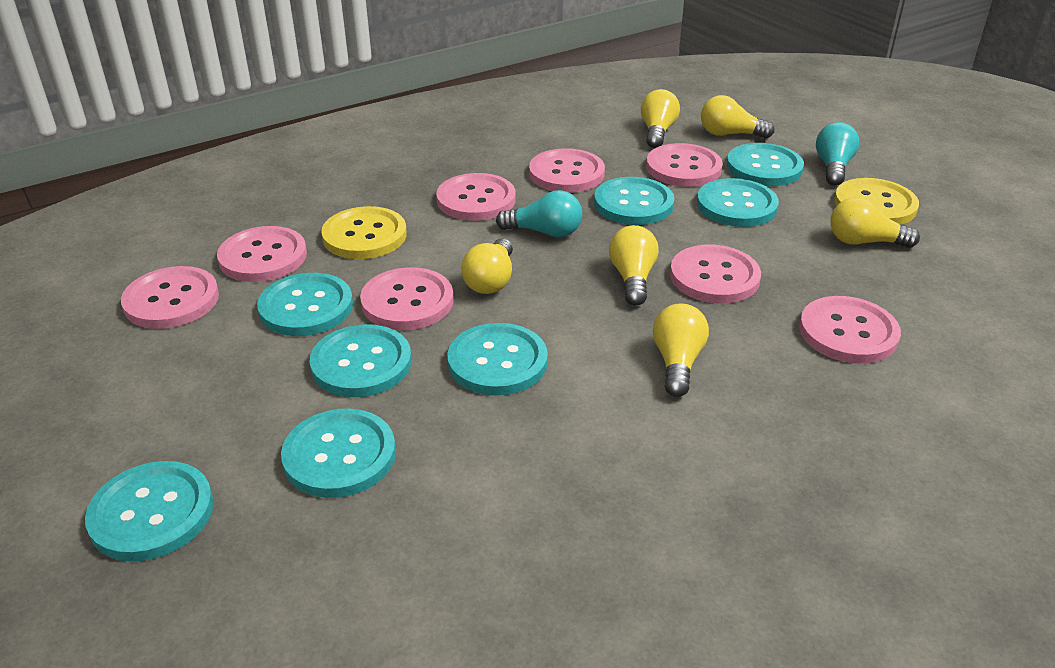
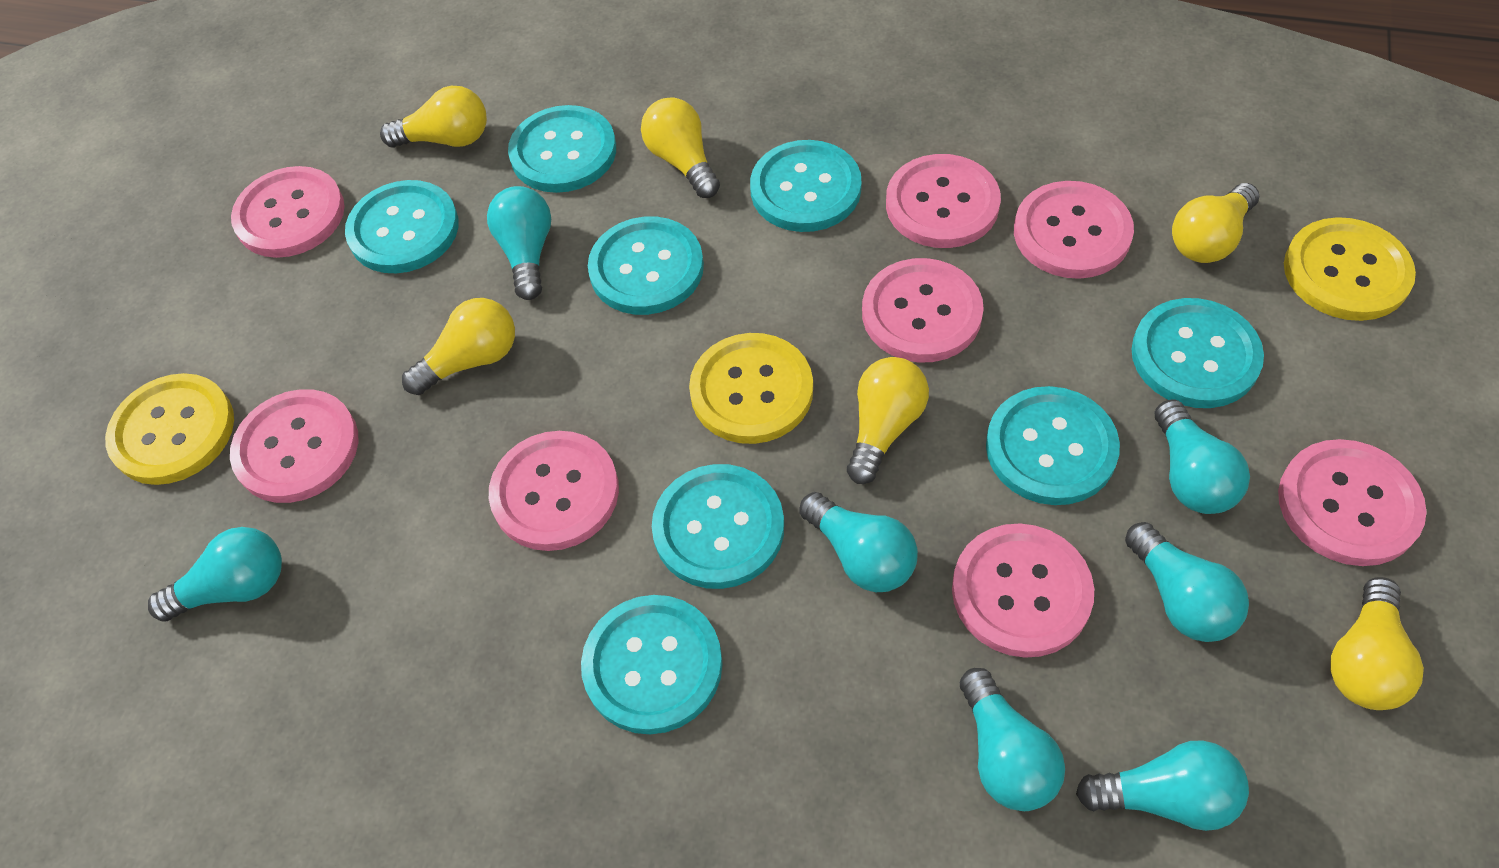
turquoise light bulb: [496,190,582,237] [816,122,859,186] = 2 -> [148,527,282,622] [487,186,551,300] [799,492,918,592] [960,668,1065,811] [1076,740,1249,831] [1125,522,1249,642] [1154,399,1250,514] = 7
yellow button: [321,206,407,259] [834,178,919,225] = 2 -> [105,373,234,485] [689,333,813,444] [1284,217,1416,321] = 3

